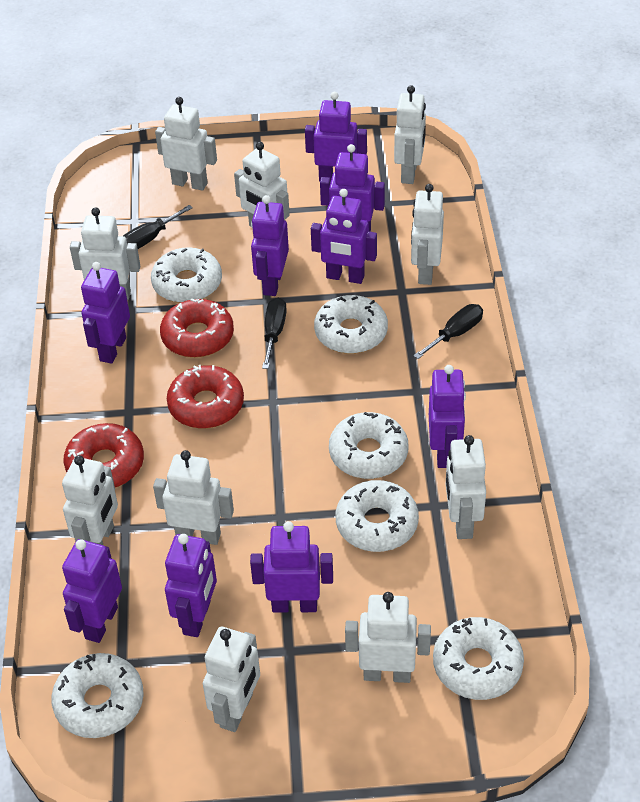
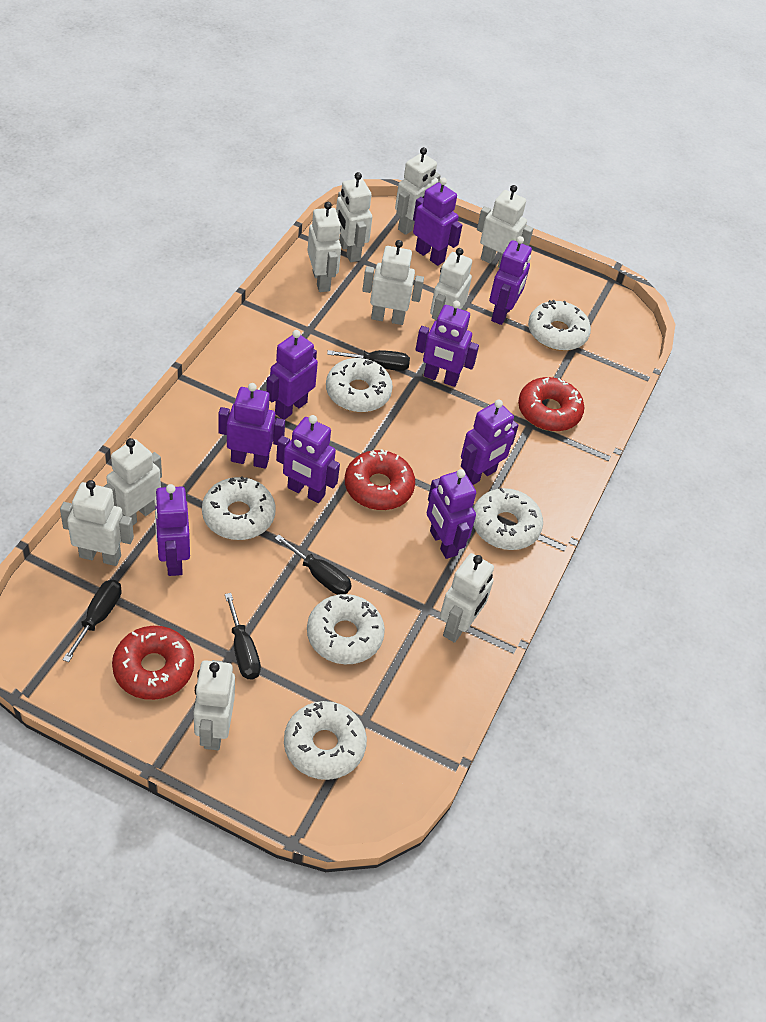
black screwdriver: [123,205,193,249] [262,298,287,369] [413,304,483,359] = 3 -> [62,580,122,662] [225,593,261,679] [275,535,352,595] [327,350,410,371] = 4

